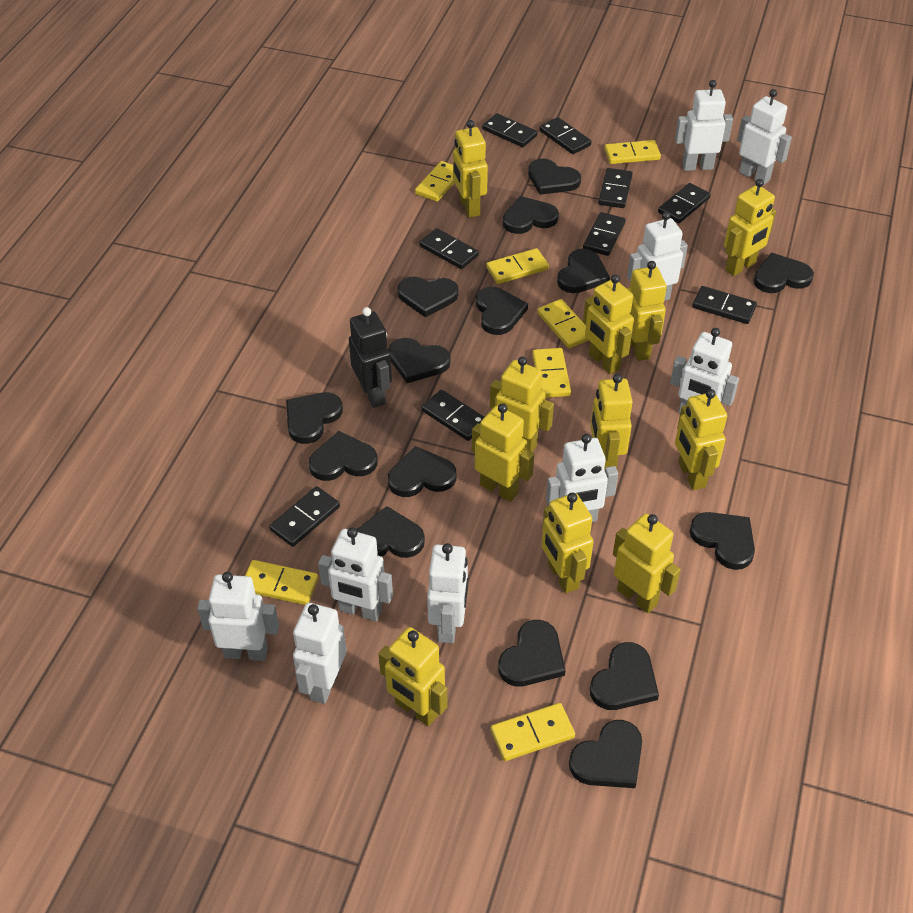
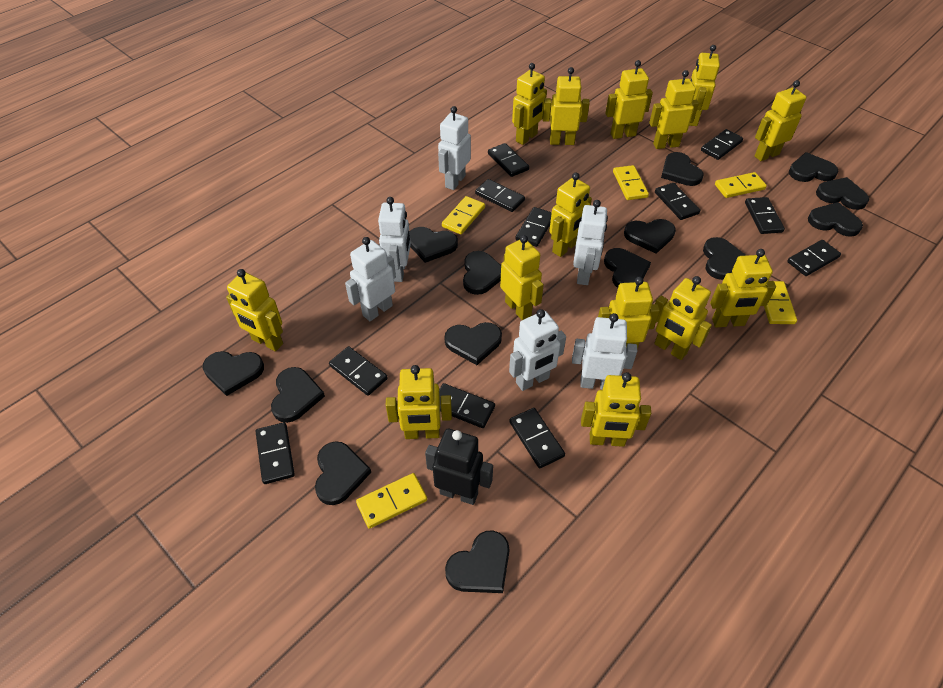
black domino: [269,486,340,547] [419,228,479,269] [421,390,484,441] [482,113,537,147] [539,117,591,154] [583,212,626,256] [598,168,633,208] [658,183,711,223] [692,286,757,324] = 9 -> [256,422,295,484] [329,346,388,396] [439,383,495,428] [475,179,525,212] [488,143,529,177] [509,408,565,468] [515,207,552,247] [655,183,700,220] [701,129,743,160] [745,197,785,234] [787,240,841,276] = 11
black heart: [286,392,343,444] [309,431,378,481] [357,506,425,558] [388,446,456,497] [389,338,451,383] [398,277,459,318] [476,287,528,335] [498,620,566,686] [503,196,559,234] [528,159,581,195] [557,249,610,293] [569,720,642,788] [590,642,659,710] [690,512,755,570] [753,253,814,293] = 15 -> [203,351,264,396] [271,367,325,423] [315,441,371,505] [409,227,458,263] [445,322,502,365] [445,530,510,593] [463,251,501,295] [604,248,651,288] [624,219,676,254] [661,152,703,186] [703,237,747,280] [789,152,838,182] [808,202,863,237] [816,177,869,210] = 14
white robot: [197,572,279,661] [293,603,347,704] [318,527,393,621] [427,543,468,643] [546,434,618,522] [627,212,688,301] [670,328,739,413] [675,80,733,171] [737,89,792,185] = 9 -> [345,237,396,321] [378,197,411,282] [438,106,471,190] [509,309,566,391] [572,313,637,390] [573,200,608,285] = 6
yellow domino: [245,560,318,605] [415,161,455,202] [486,248,549,284] [491,703,575,761] [532,348,571,398] [537,299,589,348] [604,140,661,164] = 7 -> [356,473,427,529] [442,196,485,235] [613,165,649,200] [715,172,767,198] [764,281,797,324] = 5
yellow robot: [378,627,447,726] [453,120,488,218] [472,403,534,502] [490,356,554,452] [541,493,594,593] [583,274,634,374] [590,374,633,470] [613,514,681,613] [627,261,667,361] [675,389,727,490] [724,179,776,276] = 11 -> [226,269,283,352] [386,365,452,439] [500,235,544,320] [512,63,547,145] [543,67,590,145] [549,172,592,257] [581,372,651,447] [598,277,660,349] [605,60,653,139] [649,70,699,149] [654,276,712,360] [689,45,720,126] [710,249,776,327] [755,80,806,161] = 14

